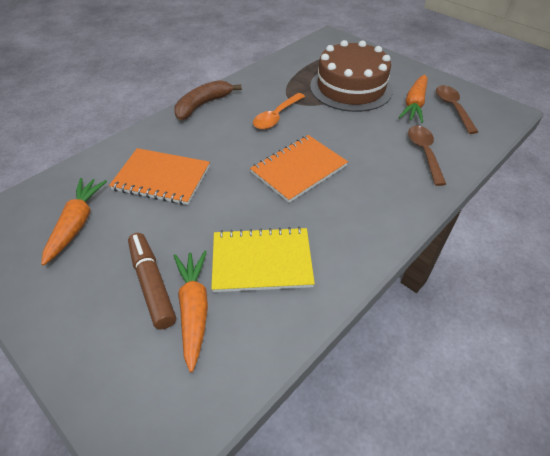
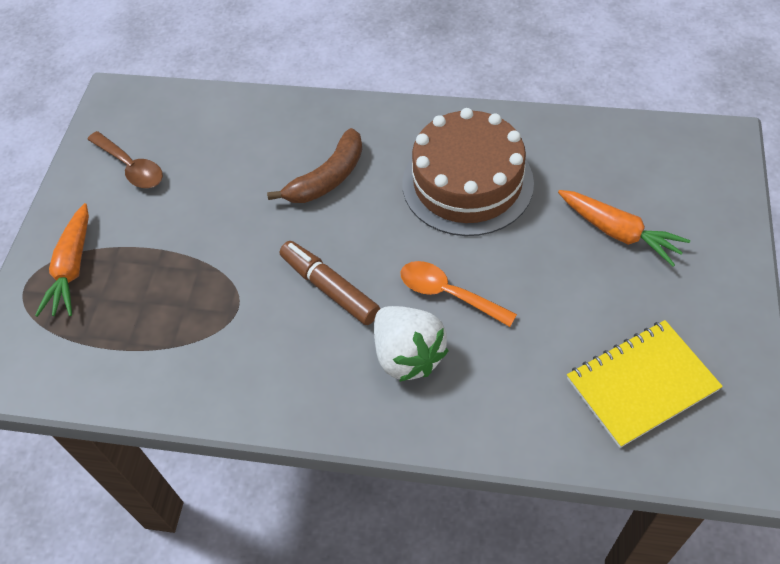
brown spoon: [408,125,446,186] [436,85,478,134] = 2 -> [87,131,163,188] = 1
orange carrot: [41,178,107,266] [174,251,208,372] [399,75,428,123] = 3 -> [35,203,89,317] [558,190,690,267] = 2
orange notebook: [109,148,210,205] [250,135,348,203] = 2 -> none = 0
white strawberry: none = 0 -> [374,306,449,382] = 1

